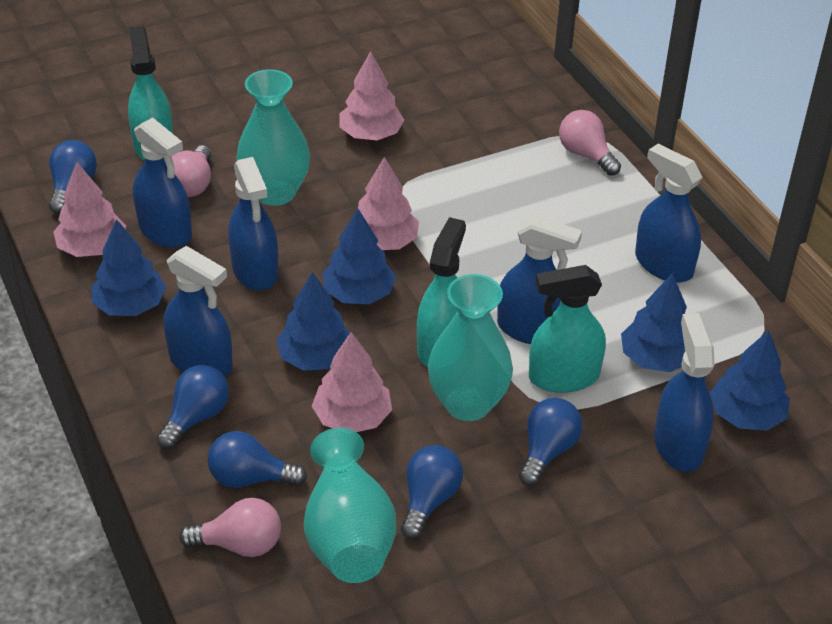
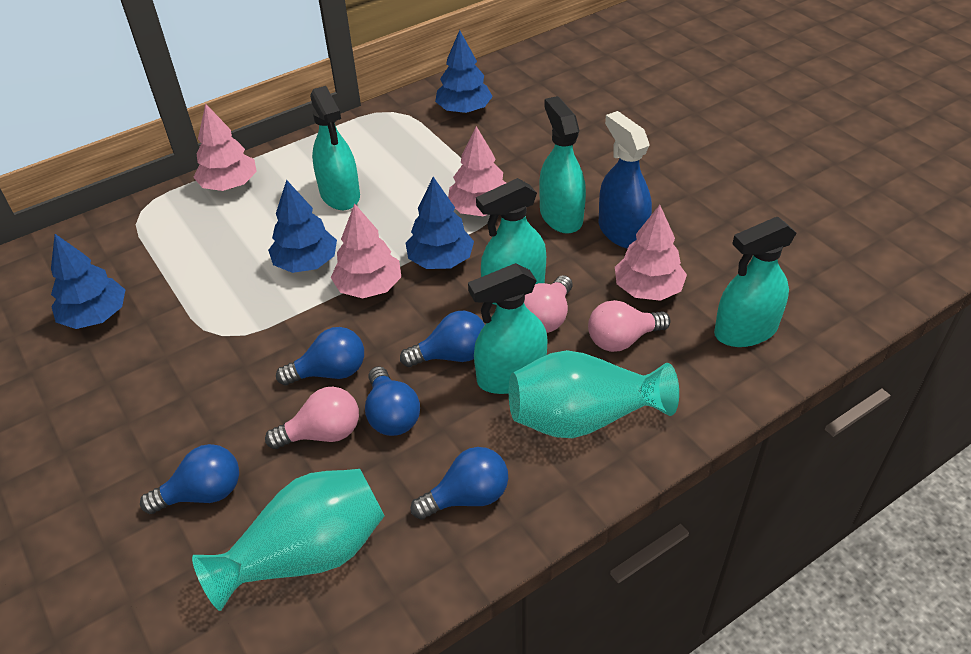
blue spray bottle: [133,117,192,248] [164,246,233,377] [228,157,279,291] [497,215,582,344] [635,144,703,283] [654,313,715,472] = 6 -> [599,111,652,249] = 1
blue tree: [92,219,166,316] [276,272,350,371] [322,209,396,304] [621,273,687,372] [710,330,790,431] = 5 -> [51,234,125,329] [268,180,337,273] [406,177,474,269] [435,30,493,114] = 4
turquoise spray bottle: [128,26,173,161] [417,217,466,367] [529,265,606,393] = 3 -> [310,86,360,210] [468,263,548,394] [476,178,546,305] [539,96,586,234] [714,217,796,347] = 5
turquoise vase: [236,69,310,206] [304,428,396,583] [428,274,513,421] = 3 -> [192,469,385,611] [509,350,679,438] = 2

